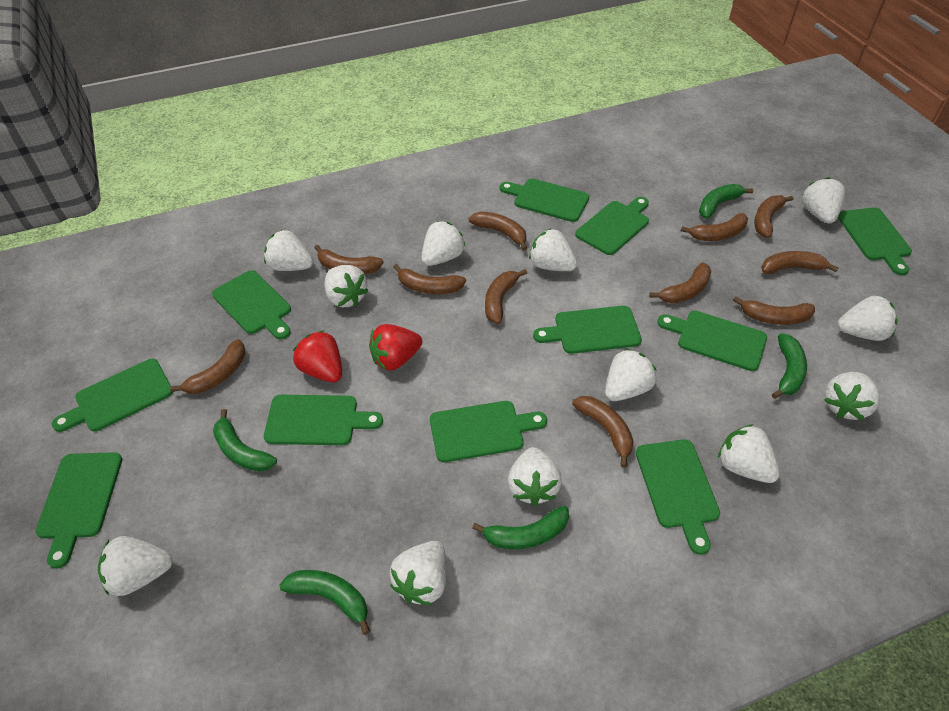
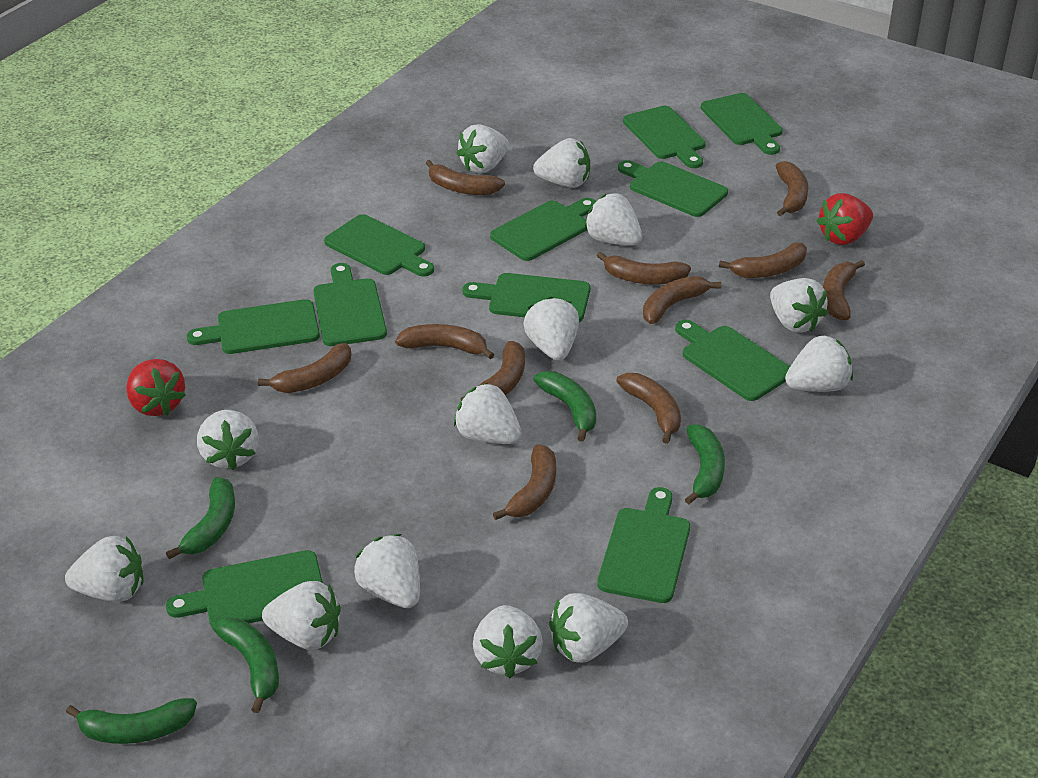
white strawberry: [98,536,173,596] [264,230,313,271] [325,265,369,307] [390,541,447,605] [422,221,466,266] [508,447,562,506] [529,228,577,271] [605,348,657,401] [718,424,780,483] [802,177,845,224] [825,372,880,420] [838,296,897,341] = 12 -> [65,536,143,602] [197,410,259,470] [262,581,341,650] [354,534,420,608] [454,383,522,444] [456,124,509,173] [473,605,543,678] [523,297,579,360] [533,138,590,188] [549,593,628,663] [585,194,642,246] [770,278,828,332] [785,335,853,392] = 13

